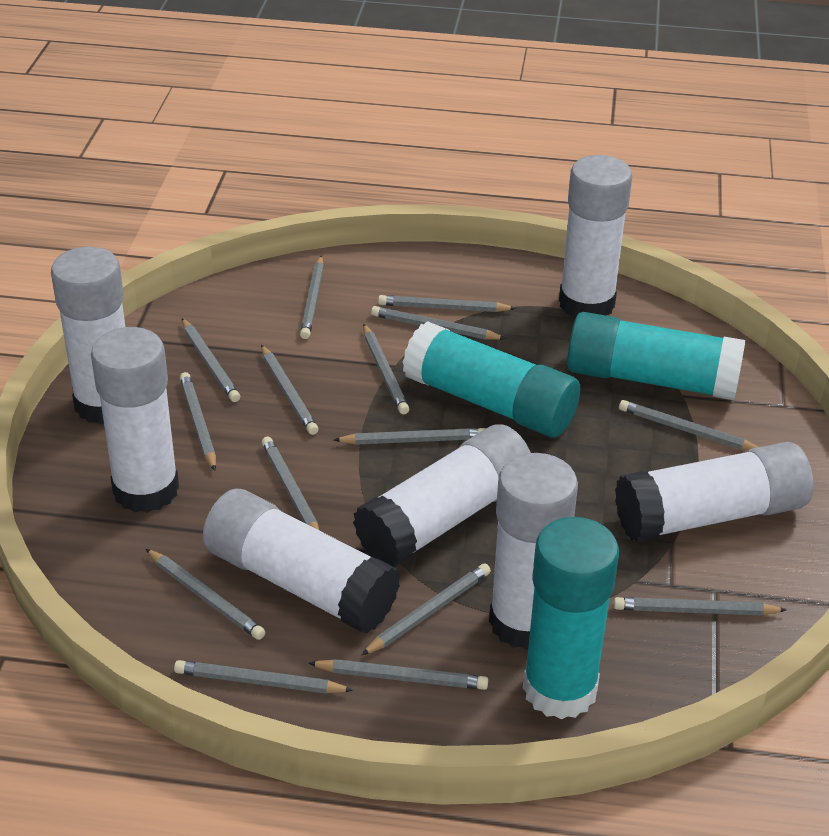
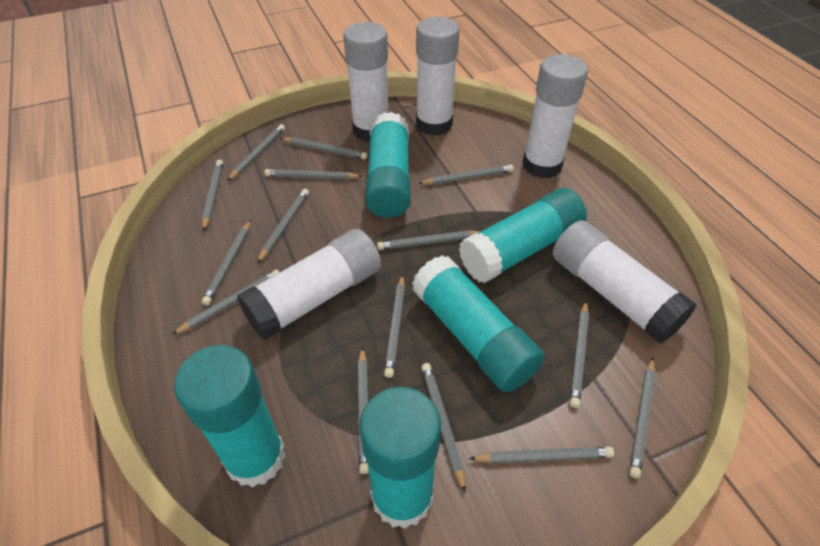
turquoise glue stick: [403,321,580,437] [523,517,619,719] [567,312,745,400] = 3 -> [174,345,286,488] [359,387,441,529] [365,112,410,218] [412,255,545,392] [459,188,587,283] = 5
white glue stick: [51,247,125,425] [91,327,179,513] [203,489,400,633] [353,424,531,567] [489,453,578,650] [559,155,632,318] [615,442,813,541] = 7 -> [237,229,381,340] [343,22,388,142] [416,17,460,136] [522,54,588,178] [553,220,697,344] = 5

